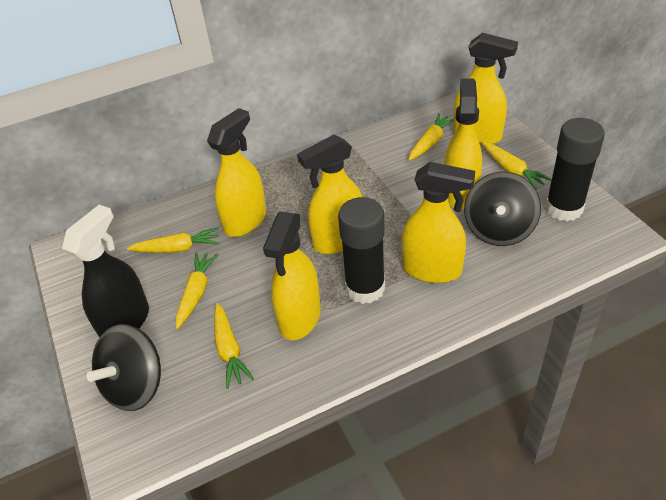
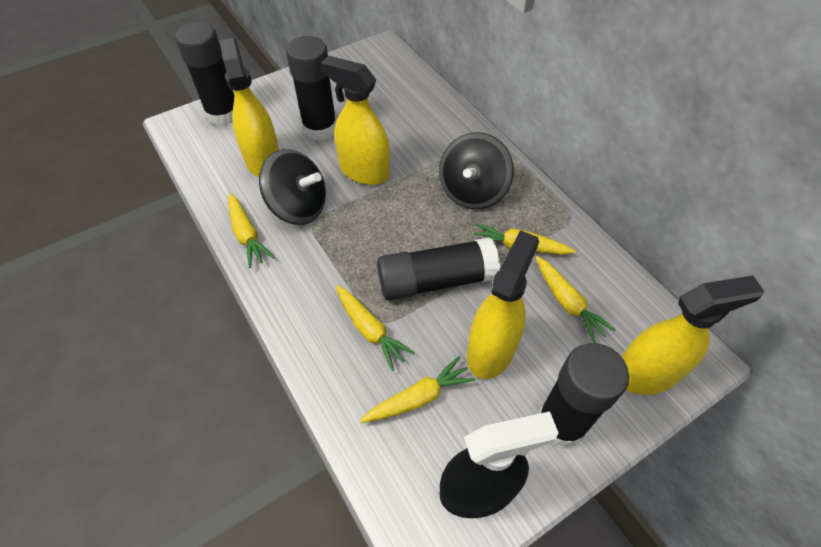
black glue stick: [338,197,385,304] [545,118,605,221] = 2 -> [175,22,234,126] [286,36,337,140] [377,237,500,301] [538,343,629,448] = 4
yellow spray bottle: [207,108,267,237] [263,212,321,340] [297,134,362,254] [402,162,475,283] [444,78,482,210] [453,33,518,146] = 6 -> [219,38,279,177] [320,56,390,185] [467,230,539,379] [622,275,764,395] = 4

